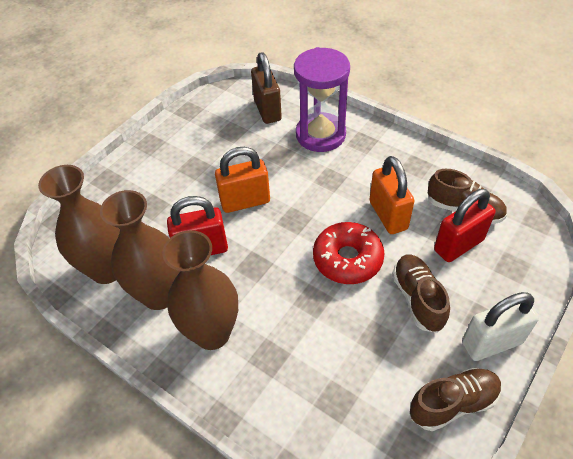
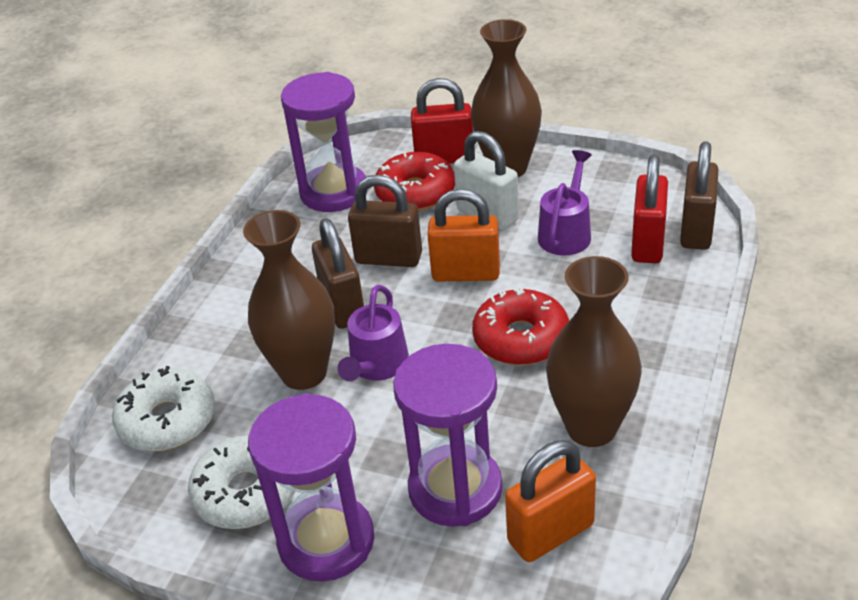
brown padlock: [251,52,282,124] = 1 -> [312,218,364,329] [348,175,422,267] [680,141,718,250] = 3
brown shoe: [392,254,450,333] [410,368,502,431] [428,169,507,224] = 3 -> none = 0
purple hourglass: [294,47,350,152] = 1 -> [248,393,374,582] [281,72,367,212] [393,344,502,527] = 3
purple watering can: none = 0 -> [337,285,409,381] [538,150,592,256] = 2
red donut: [313,222,385,284] = 1 -> [374,152,455,211] [472,286,569,365] = 2
white donut: none = 0 -> [112,366,215,452] [188,435,295,529] = 2

